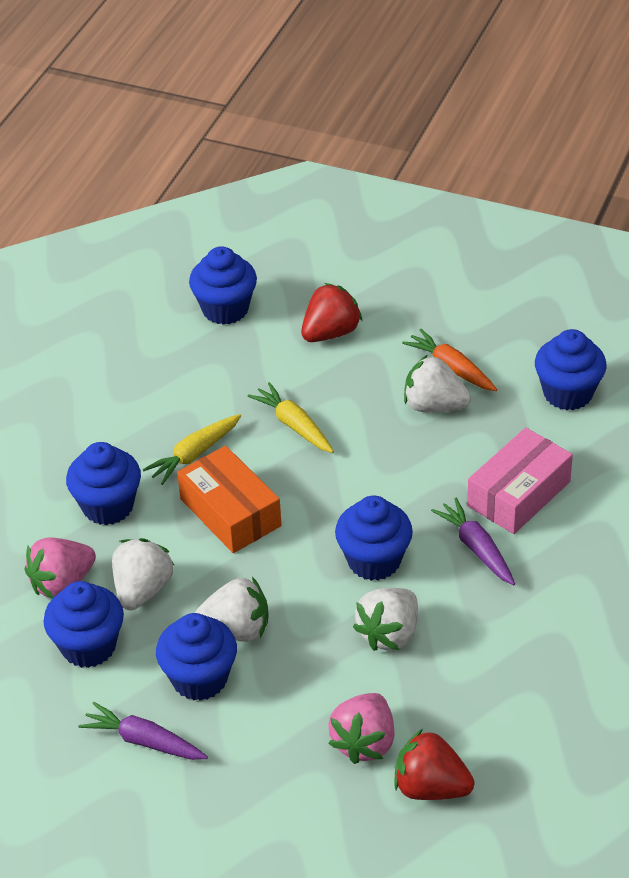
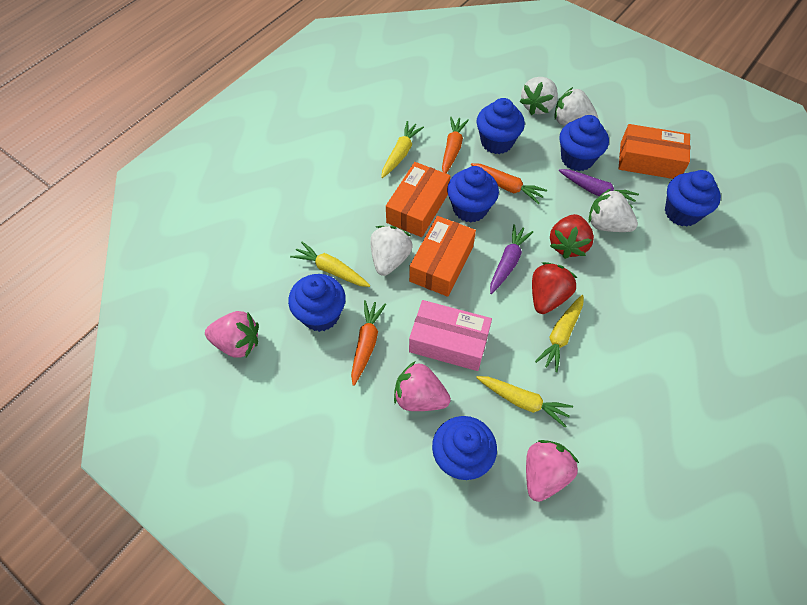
orange box: [177,446,281,553] = 1 -> [386,162,451,237] [409,216,476,297] [619,124,690,179] = 3
orange carrot: [402,329,497,391] = 1 -> [351,300,386,386] [442,116,469,173] [471,163,547,204] = 3
pink strawberry: [24,537,96,599] [328,693,395,764] = 2 -> [205,311,259,358] [394,362,451,411] [526,440,579,502] = 3
yellow carrot: [143,414,241,485] [248,382,334,453] = 2 -> [290,242,370,287] [381,121,424,178] [476,376,573,427] [535,295,584,372] = 4

